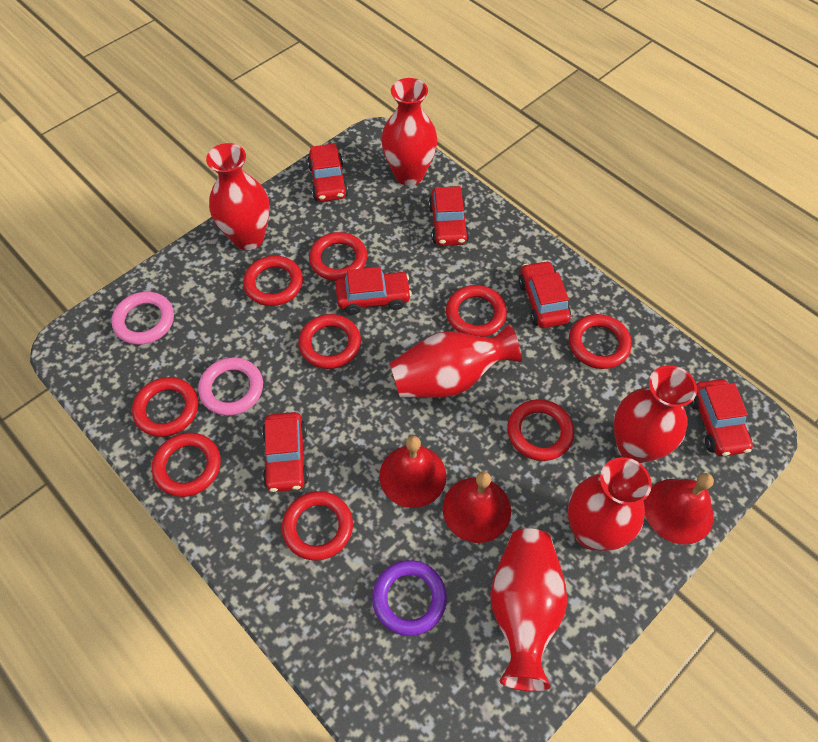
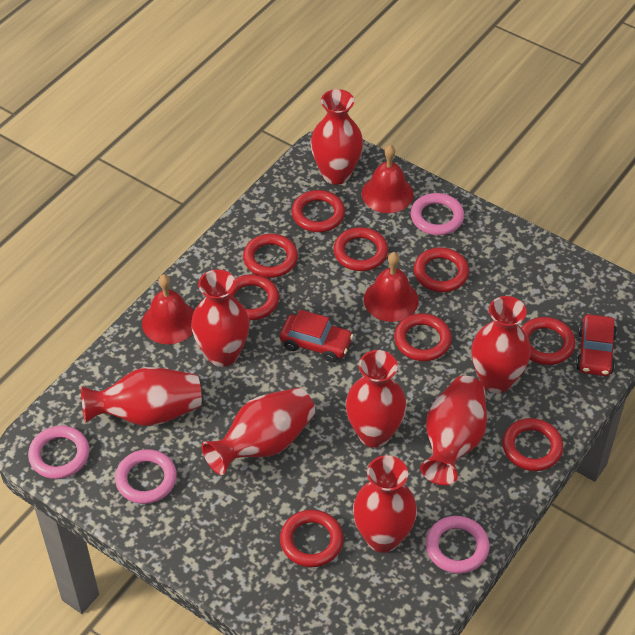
pink ring: [112,292,174,345] [198,357,263,416] = 2 -> [28,426,89,479] [115,449,177,504] [411,193,464,235] [426,516,489,574] = 4
purple ring: [372,560,447,636] = 1 -> none = 0
red car: [262,412,309,492] [308,144,348,202] [335,267,412,315] [429,186,469,246] [518,260,571,328] [690,379,753,456] = 6 -> [280,310,354,362] [576,314,617,376] = 2
red vase: [206,143,270,250] [381,78,437,186] [389,324,522,398] [490,528,567,691] [568,457,652,551] [613,365,697,464] = 6 -> [81,367,202,426] [191,269,250,367] [202,388,315,475] [311,89,363,185] [346,350,407,448] [353,455,417,553] [420,376,487,485] [471,296,531,393] = 8

